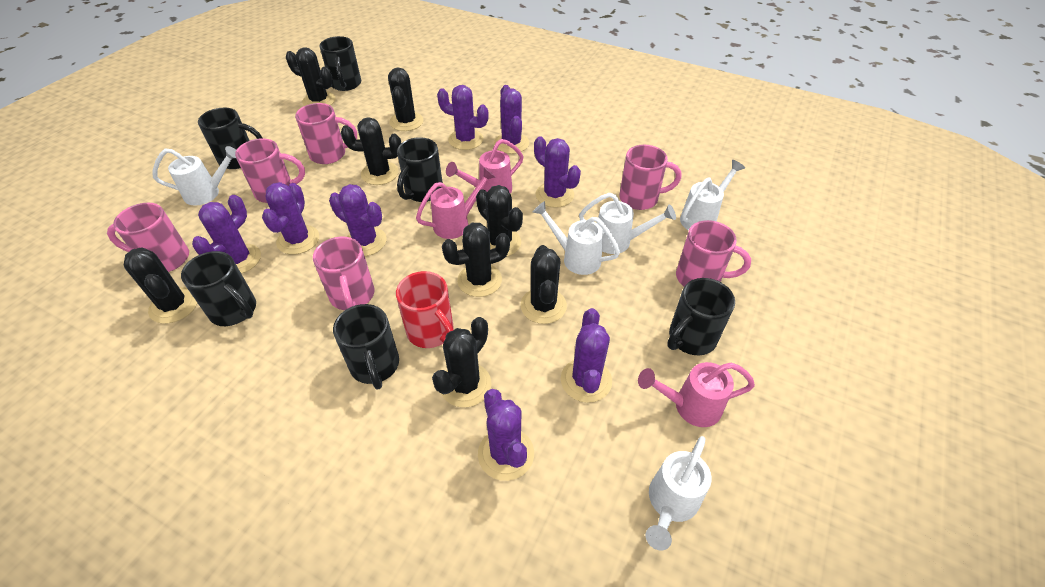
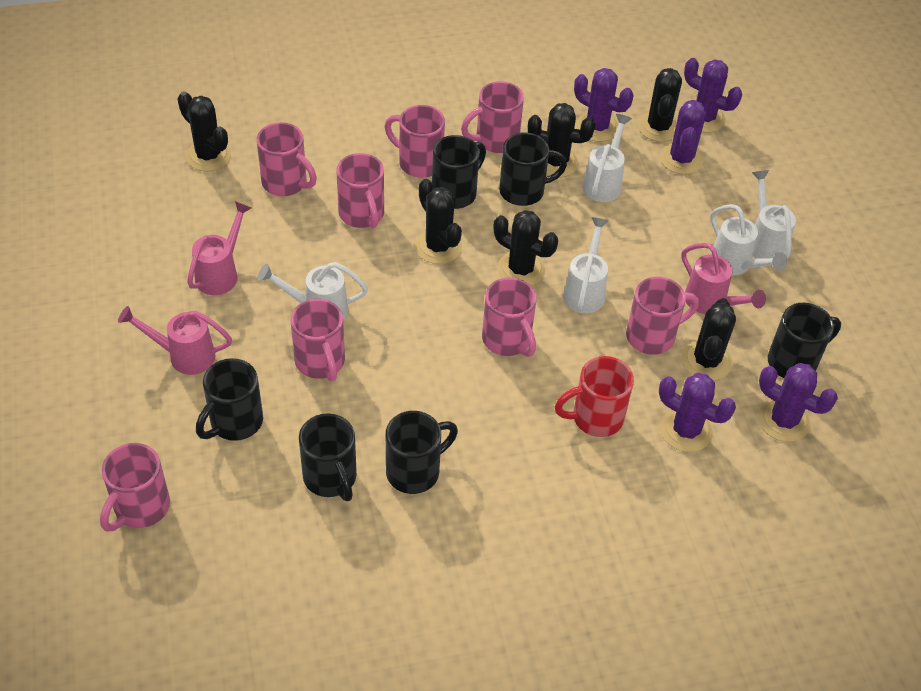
black cactus: [124,247,197,324] [286,48,336,106] [341,117,401,185] [388,67,423,131] [432,317,491,408] [442,223,510,297] [476,185,523,257] [520,245,567,324] = 8 -> [178,91,231,172] [415,179,462,264] [494,210,558,286] [528,103,595,178] [637,68,682,142] [682,298,736,381] = 6
pink mug: [107,203,189,272] [235,138,305,203] [295,103,357,164] [313,237,374,310] [619,145,681,210] [676,220,751,286] = 6 -> [100,443,170,531] [257,122,317,196] [291,299,345,382] [337,153,384,229] [385,105,445,178] [461,81,524,153] [482,277,536,357] [626,277,699,355] = 8
purple cactus: [192,195,261,274] [262,182,319,255] [329,184,387,256] [437,85,489,150] [478,389,534,481] [494,85,529,154] [534,136,581,208] [561,308,612,403] = 8 -> [574,68,634,142] [659,373,736,452] [660,100,706,174] [684,58,742,132] [758,363,838,442] = 5

